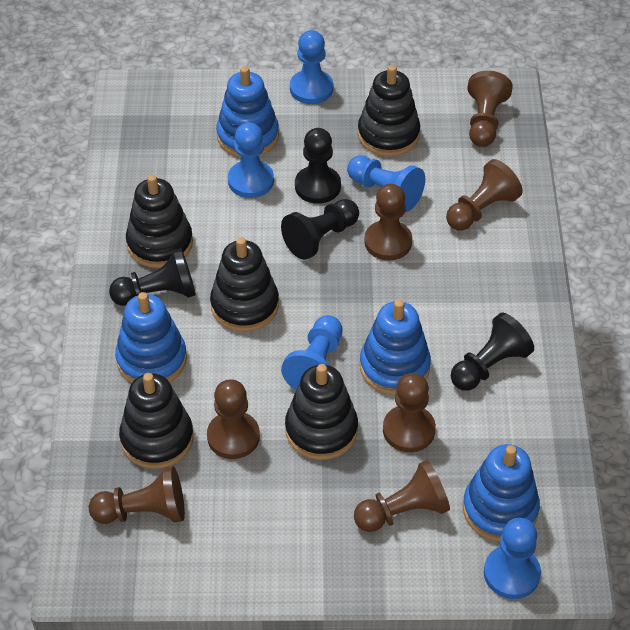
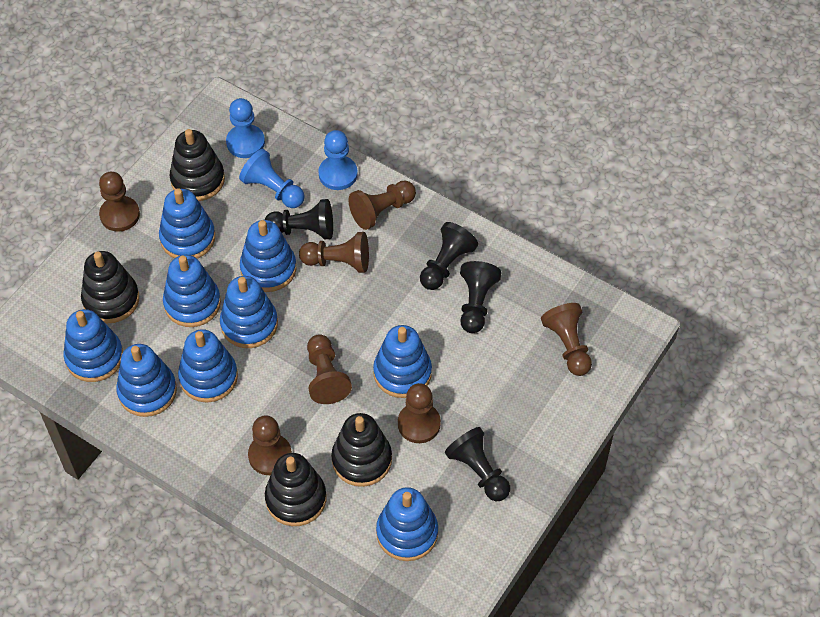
black stacking toy: [119,373,193,469] [126,174,193,268] [210,237,279,332] [285,364,358,460] [358,65,420,156] = 5 -> [81,251,139,323] [170,129,225,201] [265,453,326,526] [331,413,392,487] = 4
blue pawn: [228,122,274,198] [281,315,343,390] [290,30,333,104] [347,155,425,212] [484,517,541,599] = 5 -> [226,98,265,158] [239,149,305,208] [318,130,358,190] = 3
blue stacking toy: [115,292,187,383] [216,66,279,157] [360,299,431,395] [463,444,540,542] = 4 -> [63,309,123,382] [116,344,177,417] [159,188,215,259] [163,255,221,327] [178,329,238,403] [220,276,278,348] [240,220,297,292] [373,325,432,398] [376,487,438,561] = 9

